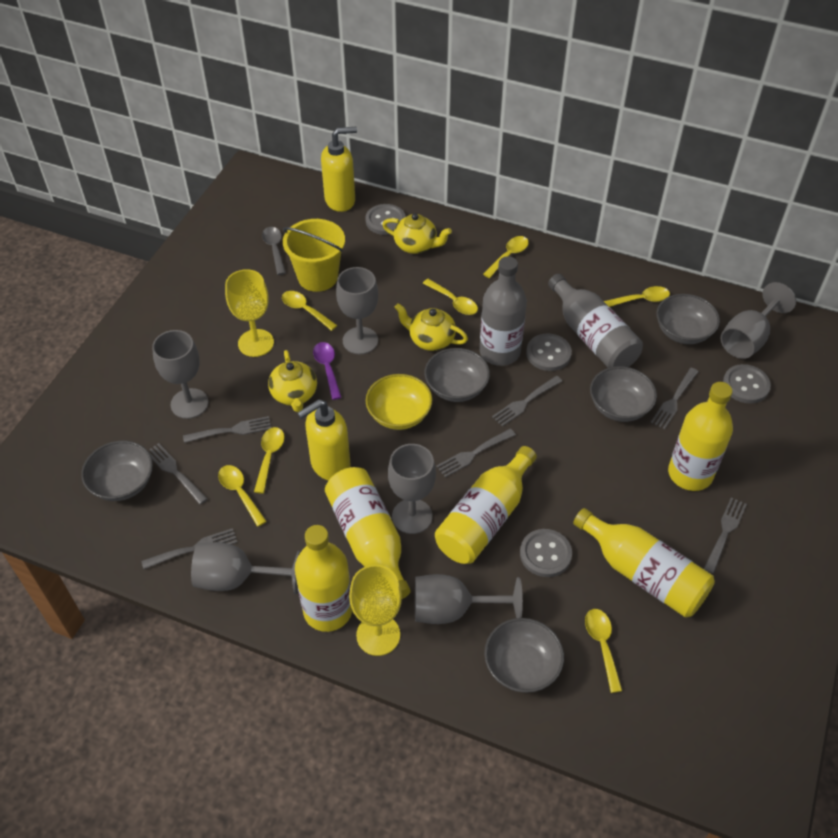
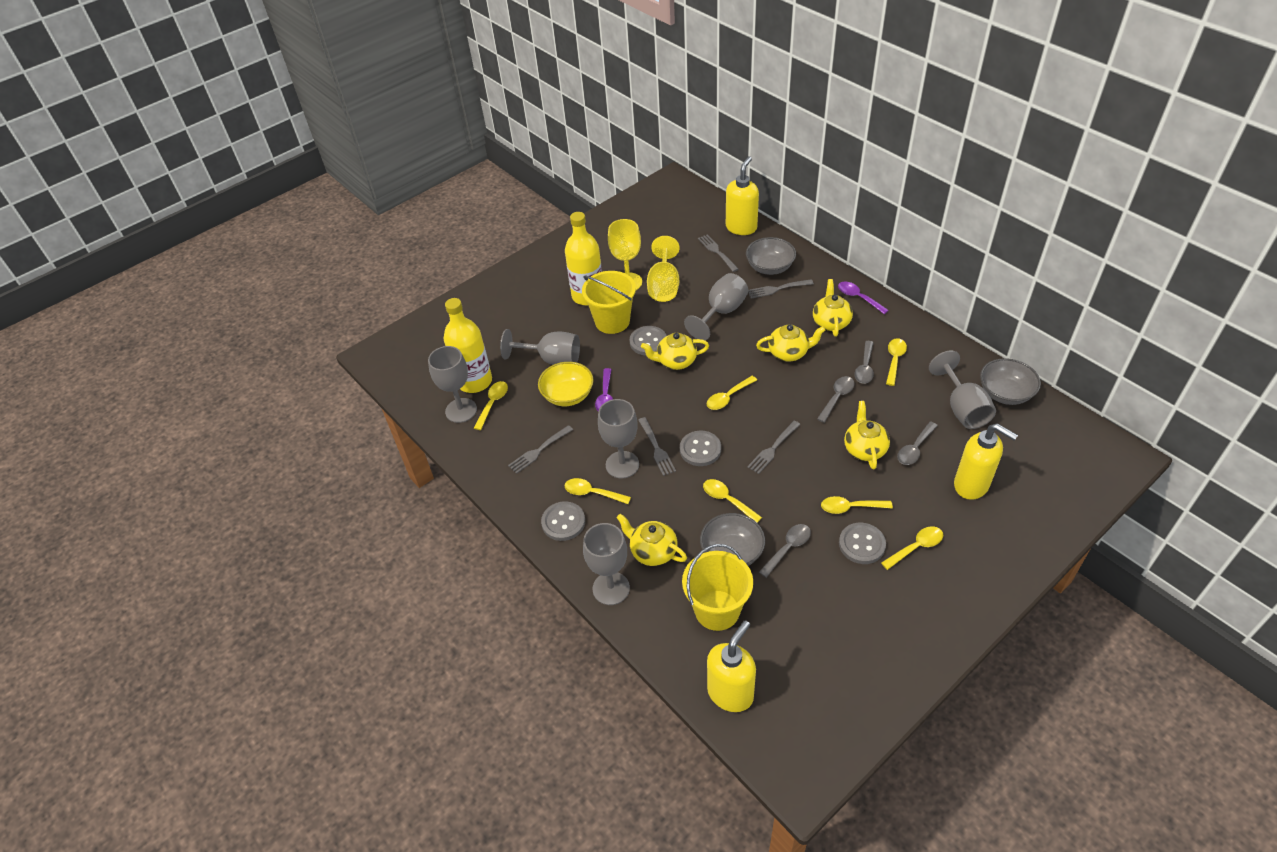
grey bottle: [479,256,527,366] [548,274,643,368] = 2 -> none = 0
grey bowl: [81,441,153,501] [424,348,490,402] [484,618,564,693] [590,366,657,422] [656,294,720,344] = 5 -> [700,513,765,566] [746,237,796,275] [980,358,1041,405] = 3
grey fork: [141,528,237,569] [148,443,208,505] [183,416,271,443] [436,429,516,478] [492,376,562,427] [651,368,699,429] [704,497,747,574] = 7 -> [508,425,573,474] [638,417,676,476] [698,234,739,272] [747,421,801,474] [748,279,814,298] = 5
grey spoon: [262,227,286,275] = 1 -> [759,524,811,578] [817,376,855,423] [854,341,874,384] [897,421,938,465] = 4
purple spoon: [313,342,342,400] = 1 -> [595,368,613,412] [838,281,889,314] = 2
yellow bottle: [295,525,352,632] [325,467,411,599] [435,446,537,564] [573,508,715,618] [668,382,733,491] = 5 -> [443,298,492,393] [565,212,602,306] = 2
yellow bucket: [283,219,345,292] = 1 -> [582,271,636,334] [682,544,753,631] = 2
yellow soap dispenser: [297,399,351,481] [321,127,357,212] = 2 -> [707,620,756,712] [726,156,759,235] [954,424,1018,500] = 3
yellow teapot: [268,350,317,412] [382,213,452,254] [394,303,468,351] = 3 -> [617,514,687,566] [641,333,709,370] [756,324,825,361] [813,279,853,337] [844,401,890,470] = 5

